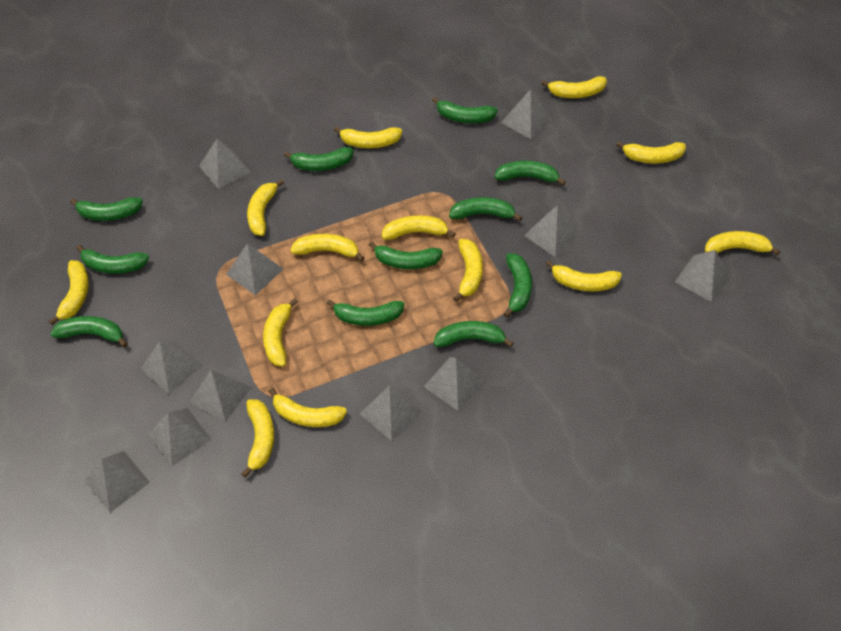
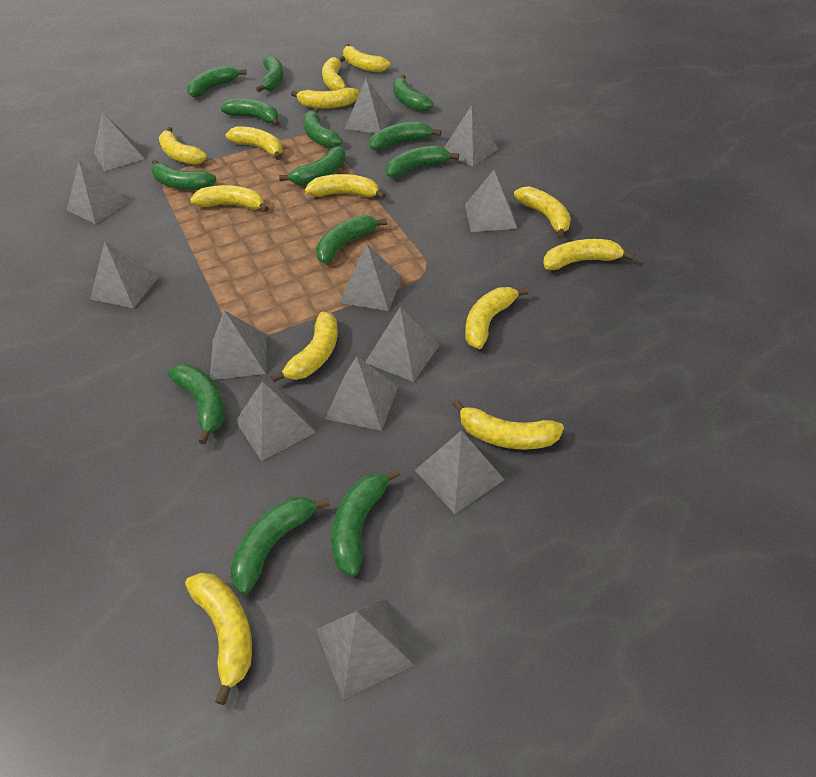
green banana: [50,316,128,347] [70,197,143,221] [76,245,149,274] [284,147,354,171] [326,299,404,326] [368,241,443,269] [432,97,498,123] [434,321,513,347] [449,197,522,221] [495,161,566,185] [504,253,532,318] = 11 -> [151,159,217,190] [168,364,225,444] [187,65,246,98] [221,98,279,126] [230,497,330,595] [256,55,284,92] [279,146,346,185] [303,107,342,148] [316,215,387,263] [332,468,400,576] [369,122,441,151] [386,146,459,178] [393,75,433,112] = 13
grey pyramid: [85,451,150,513] [141,341,202,394] [149,408,212,466] [190,368,252,422] [199,139,251,189] [226,243,283,295] [359,385,423,441] [423,357,485,411] [501,89,552,139] [524,205,580,257] [675,250,730,302] = 11 -> [67,161,130,224] [90,241,160,308] [94,112,144,171] [210,310,267,380] [236,381,316,461] [316,599,414,700] [325,356,399,431] [339,243,402,311] [345,78,394,133] [365,307,440,382] [415,430,505,514] [444,105,499,166] [465,170,517,232] = 13

